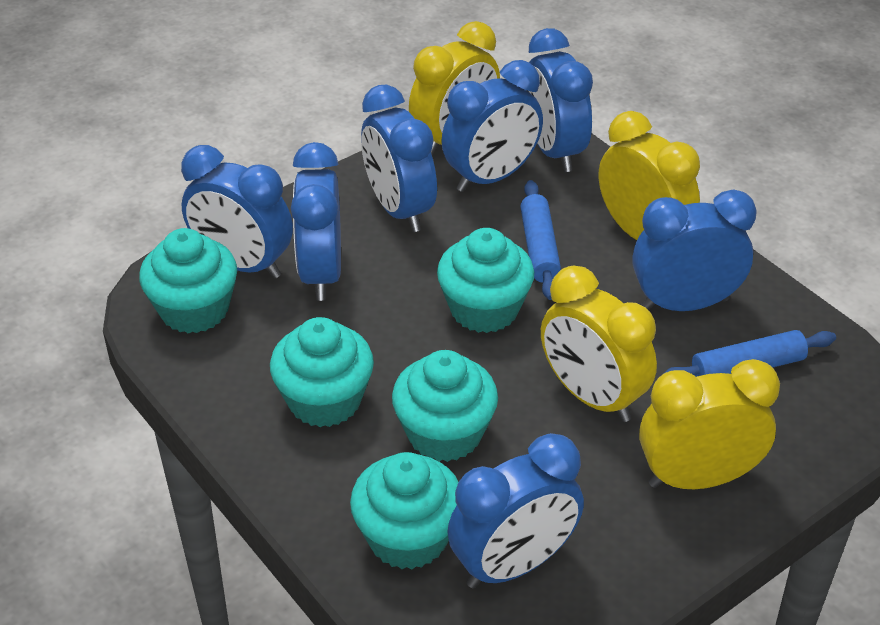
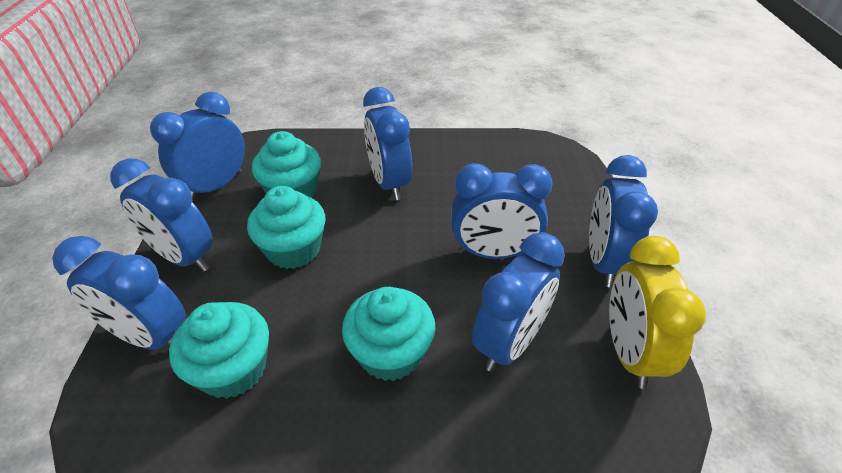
blue rolling pin: [520,180,561,300] [662,330,836,377] = 2 -> none = 0
turquoise cupcake: [139,228,237,333] [270,317,374,427] [350,452,458,569] [392,350,498,462] [437,228,534,333] = 5 -> [169,302,269,399] [247,186,325,269] [252,131,321,198] [342,287,436,381] = 4
yellow clock: [409,21,500,155] [541,266,657,422] [599,111,700,240] [639,359,780,489] = 4 -> [609,236,706,389] = 1

